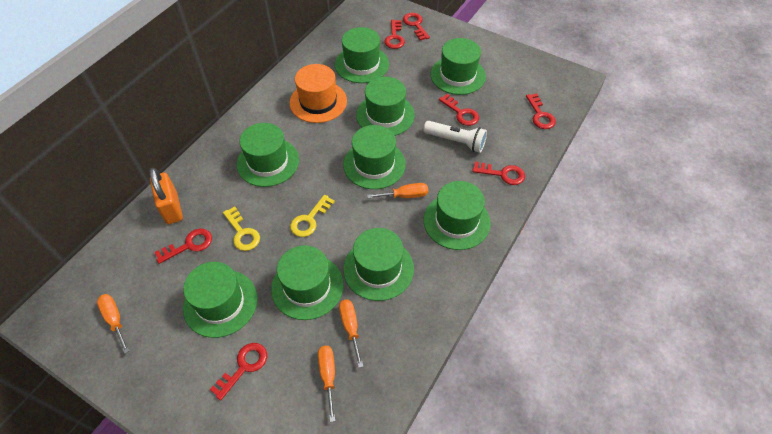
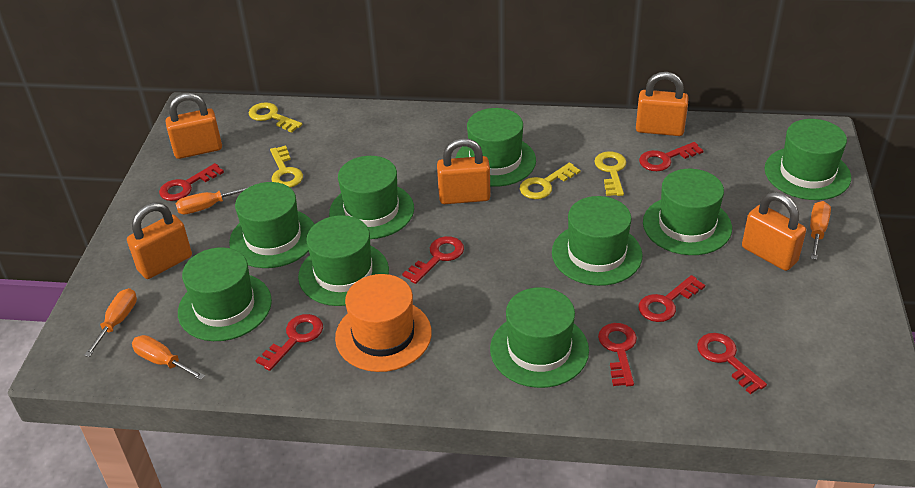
orange padlock: [149,168,183,224] = 1 -> [127,202,192,279] [166,93,222,159] [437,138,491,204] [636,72,689,136] [742,192,806,271] = 5
white flashlight: [423,121,487,153] = 1 -> none = 0
yellow key: [223,206,260,251] [290,195,335,237] = 2 -> [249,102,302,133] [270,146,303,188] [520,162,581,199] [594,151,627,196] = 4

